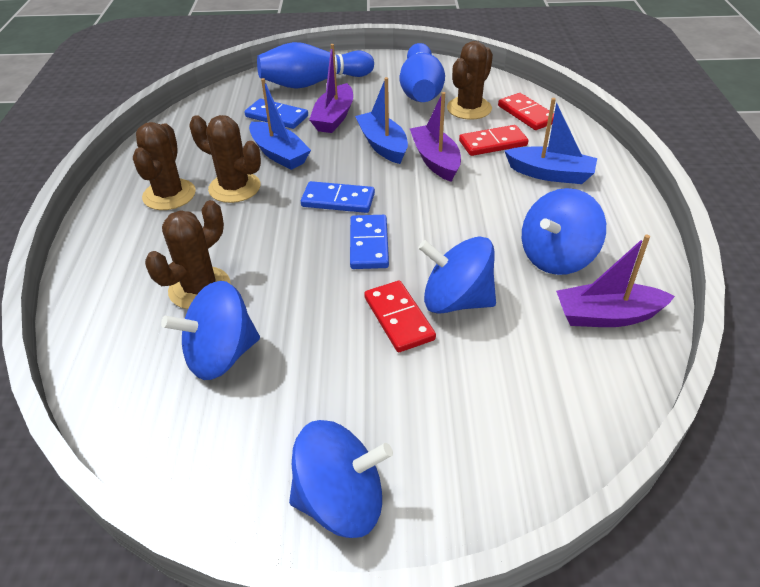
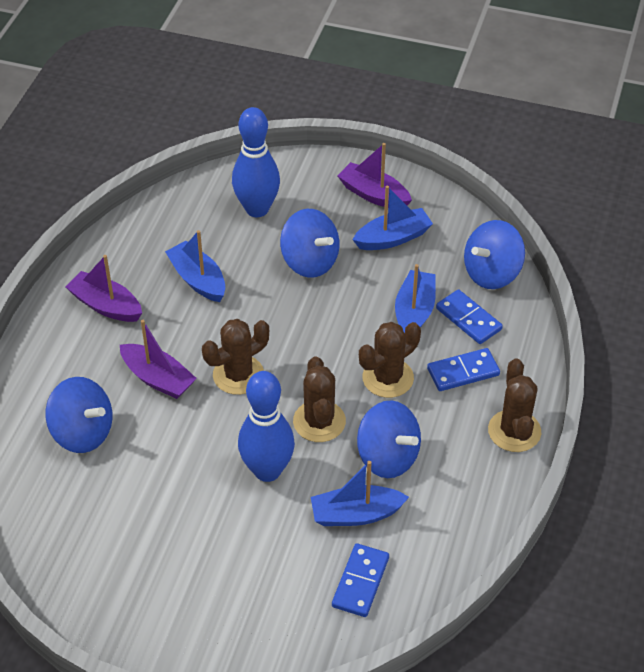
blue boat: [249,78,311,170] [355,77,408,164] [504,98,597,184] = 3 -> [165,230,225,302] [311,461,409,526] [353,186,433,250] [395,264,436,333] = 4
red domino: [364,281,436,352] [459,125,528,156] [498,93,554,130] = 3 -> none = 0

